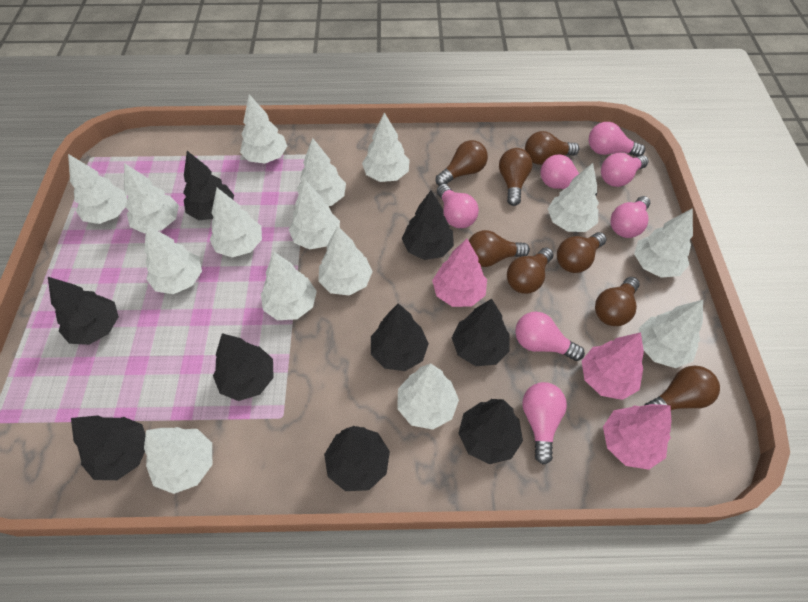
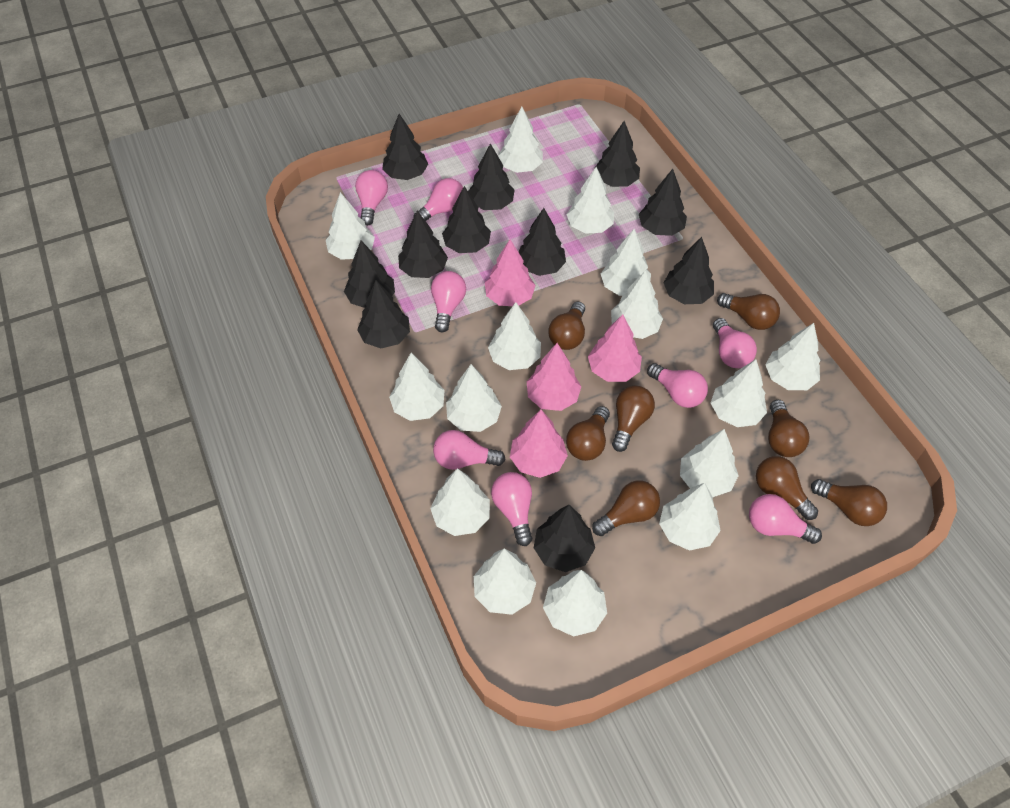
black tree: [48,277,119,345] [71,415,146,480] [183,151,234,220] [213,333,274,401] [324,426,390,491] [371,303,429,371] [402,190,454,260] [452,299,510,366] [458,399,523,464] = 9 -> [344,241,395,308] [357,280,410,348] [382,114,428,180] [398,211,448,278] [442,186,491,253] [468,143,514,210] [519,208,566,276] [534,505,595,572] [594,121,640,187] [639,169,687,236] [664,237,714,304] = 11
pink light bulb: [437,184,479,228] [515,312,585,361] [522,382,567,465] [540,155,597,196] [589,122,645,157] [601,153,649,187] [611,196,650,238] = 7 -> [355,170,388,226] [414,178,463,221] [431,271,466,332] [433,430,506,470] [491,472,532,546] [647,363,708,408] [713,318,757,368] [749,494,822,544] = 8
pink tree: [432,239,487,307] [582,332,644,400] [603,404,671,470] = 3 -> [485,239,535,306] [510,410,568,478] [527,343,581,411] [588,314,642,382] = 4

